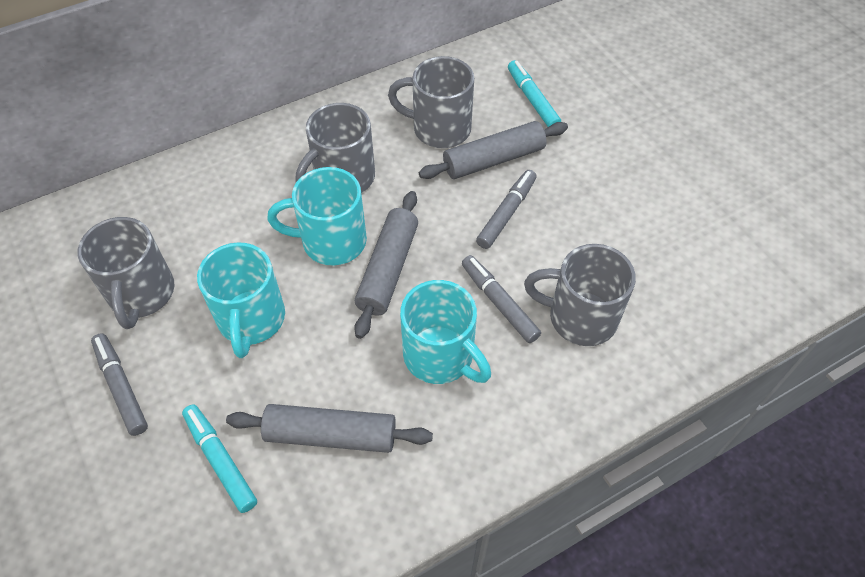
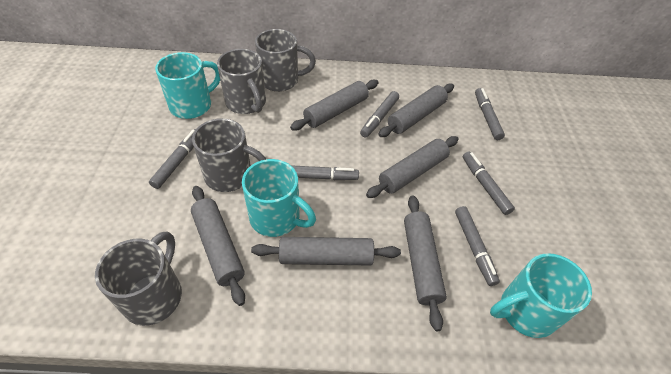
grey marker: [91,333,148,436] [462,255,541,343] [476,170,537,249] = 3 -> [149,129,196,189] [291,165,359,180] [360,91,399,137] [455,206,500,286] [463,151,515,215] [475,88,505,140] = 6
grey rolling pin: [226,404,433,453] [354,191,418,339] [419,121,568,179] = 3 -> [191,186,245,306] [251,237,401,266] [290,80,379,131] [366,136,458,198] [378,84,454,137] [404,195,447,331] = 6
turquoise marker: [182,404,257,513] [508,60,561,127] = 2 -> none = 0

